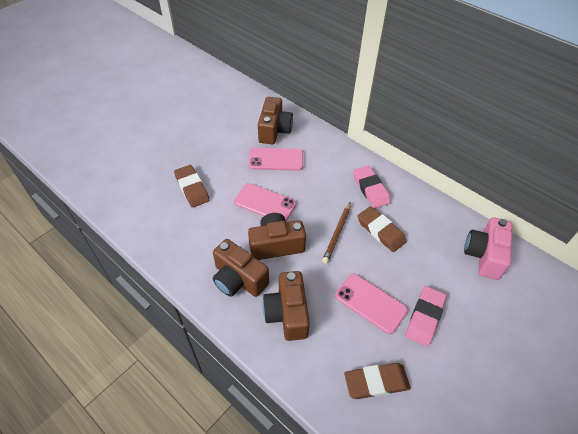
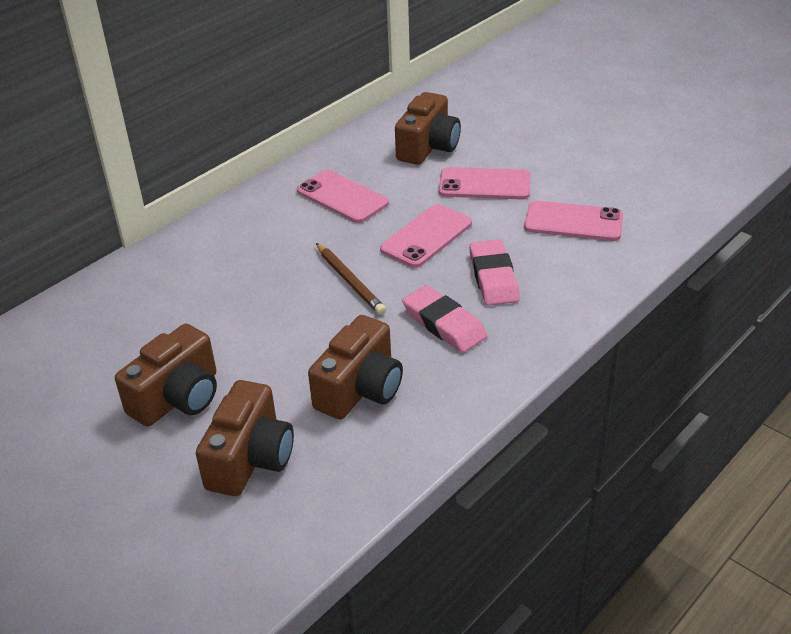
brown eraser: [174,165,210,208] [344,363,411,399] [357,206,407,252] = 3 -> none = 0
pink camera: [464,217,512,280] = 1 -> none = 0
pink phone: [234,183,296,221] [249,148,303,171] [335,274,408,334] = 3 -> [297,170,389,223] [380,204,472,268] [439,167,530,200] [524,201,623,241] = 4

